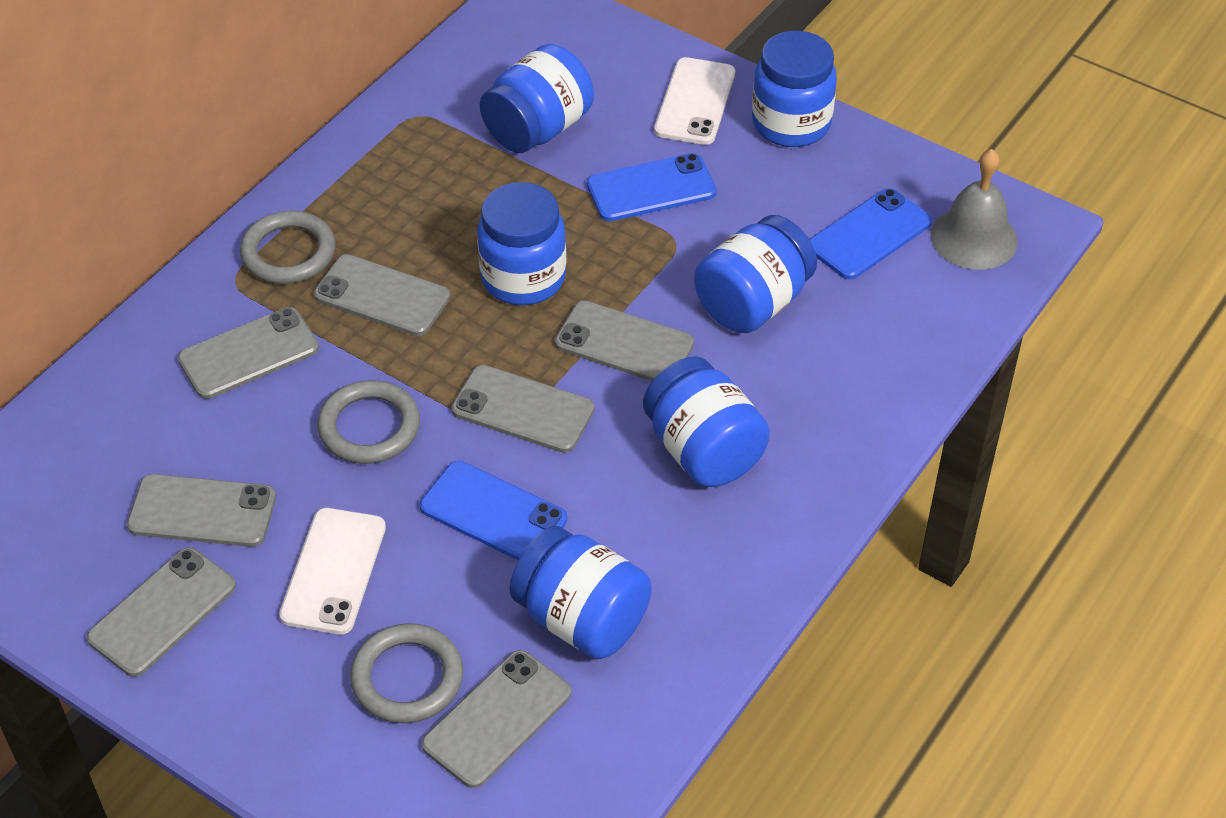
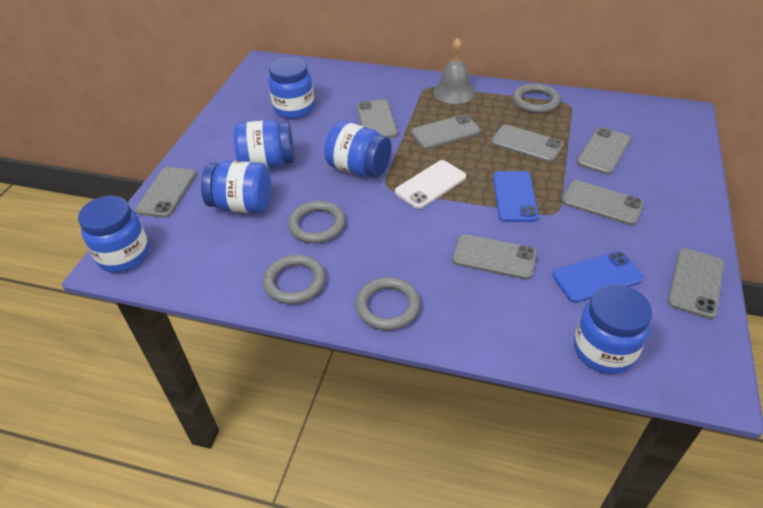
blue phone: [420,461,567,561] [587,153,717,221] [809,188,932,280] = 3 -> [493,171,539,222] [552,251,644,303] = 2
grey phone: [87,548,236,677] [127,474,276,547] [178,307,319,399] [314,254,450,336] [422,650,571,788] [451,365,595,453] [555,300,694,381] = 7 -> [135,167,196,218] [357,100,398,138] [411,114,481,149] [452,234,537,280] [491,125,564,162] [562,180,644,225] [577,127,631,174] [668,248,724,319] = 8
grey ring: [240,211,336,284] [317,380,420,464] [350,623,463,723] = 3 -> [263,255,325,304] [288,201,345,243] [355,277,420,330] [512,83,560,113] = 4
white phone: [279,508,386,634] [654,57,735,145] = 2 -> [395,160,466,209] = 1

